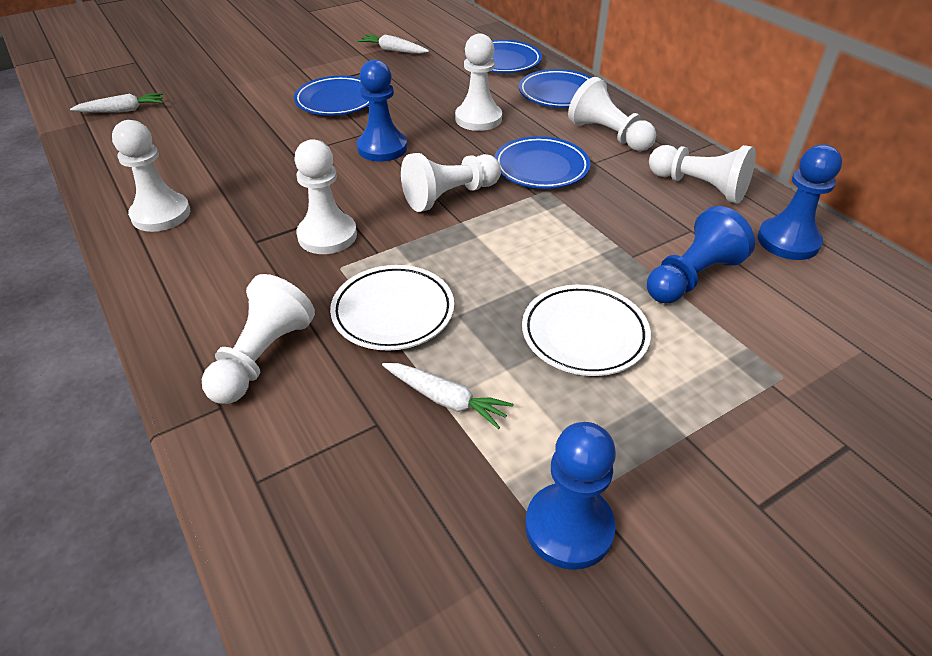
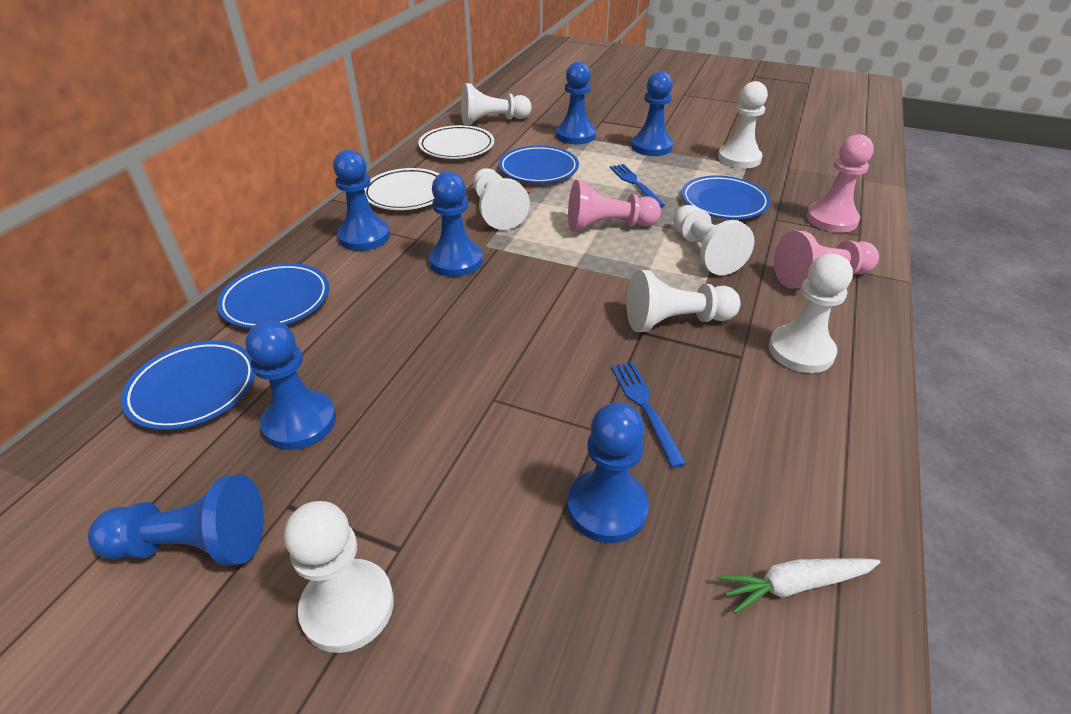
blue fork: none = 0 -> [610,164,665,207] [611,362,687,468] = 2
blue pawn: [357,60,407,162] [525,422,616,570] [647,206,755,303] [758,144,842,260] = 4 -> [88,475,264,566] [245,320,336,450] [333,150,390,251] [429,171,483,277] [556,62,596,144] [568,402,649,543] [631,71,673,156] = 7
pink pawn: none = 0 -> [568,180,661,232] [774,231,879,289] [807,134,874,233] = 3
white carrot: [70,93,163,113] [358,34,429,54] [382,363,513,429] = 3 -> [717,558,880,614] = 1

